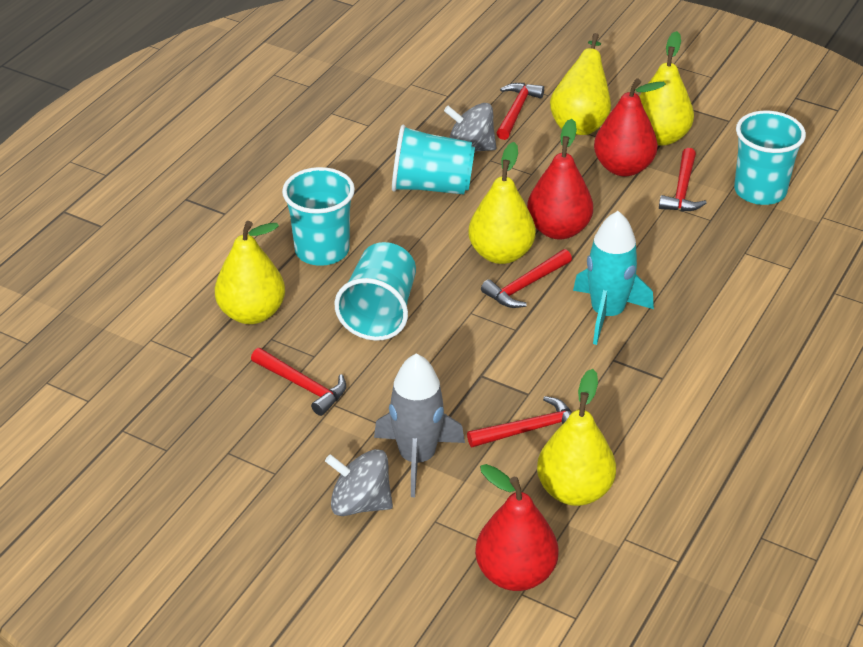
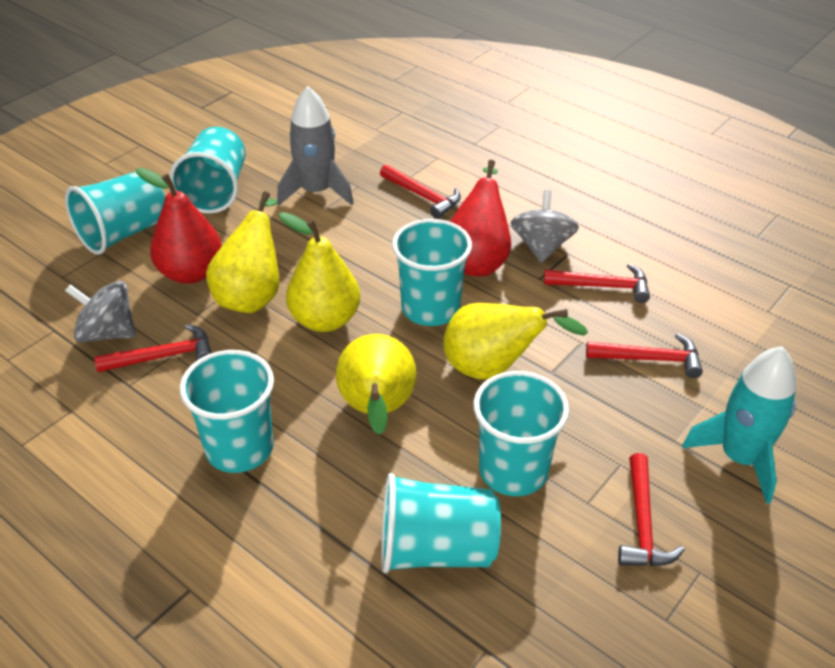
red pear: [475,464,558,591] [527,119,593,239] [594,78,666,177] = 3 -> [136,168,222,284] [450,160,512,276] = 2
turquoise cup: [282,167,355,266] [335,242,416,341] [392,124,475,195] [734,111,806,205] = 4 -> [65,172,165,255] [170,127,246,214] [180,350,274,473] [381,473,501,573] [392,219,472,326] [473,371,569,496] = 6
yellow pear: [215,221,285,324] [468,142,536,264] [537,369,616,506] [550,33,611,135] [639,31,694,146] = 5 -> [206,192,279,313] [279,212,360,332] [336,334,416,435] [443,303,588,379] = 4

